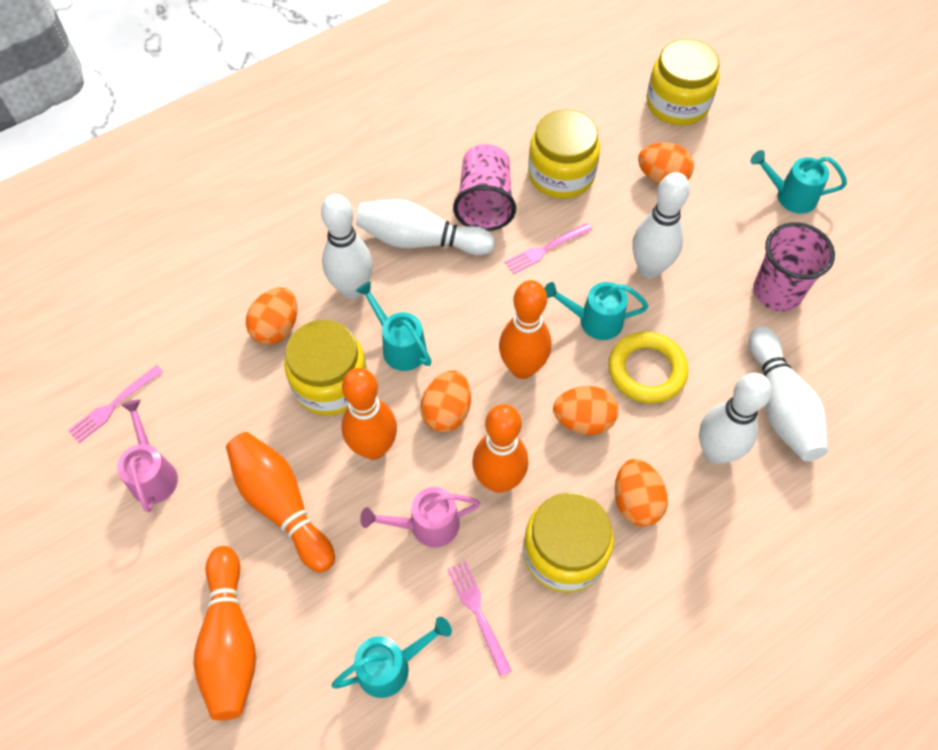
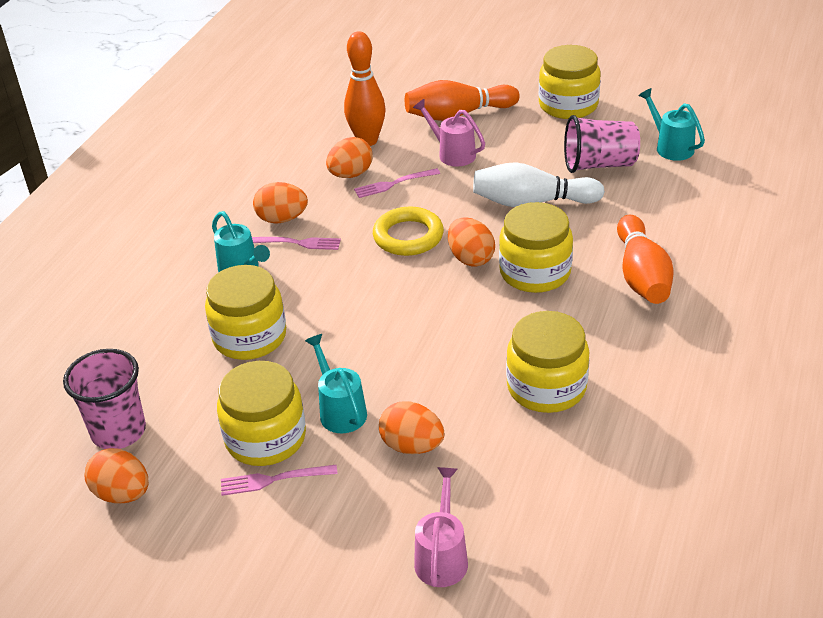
orange bowling pin: [193,546,256,721] [226,432,335,572] [341,368,397,460] [472,404,528,493] [499,280,551,379] = 5 -> [344,31,386,146] [405,80,520,121] [617,215,674,304] = 3
turquoise watering can: [331,617,452,698] [356,281,432,371] [544,282,648,340] [750,150,847,214] = 4 -> [212,211,270,272] [305,334,367,433] [638,88,705,161] = 3
white bowling pin: [321,194,373,299] [356,199,495,255] [632,172,690,278] [699,373,772,464] [749,326,828,461] = 5 -> [473,162,605,207] = 1
yellow jar: [284,320,367,415] [523,492,614,592] [528,109,600,199] [646,39,719,125] = 4 -> [205,265,286,360] [217,361,306,466] [499,202,573,293] [506,311,589,413] [539,45,601,119] = 5

